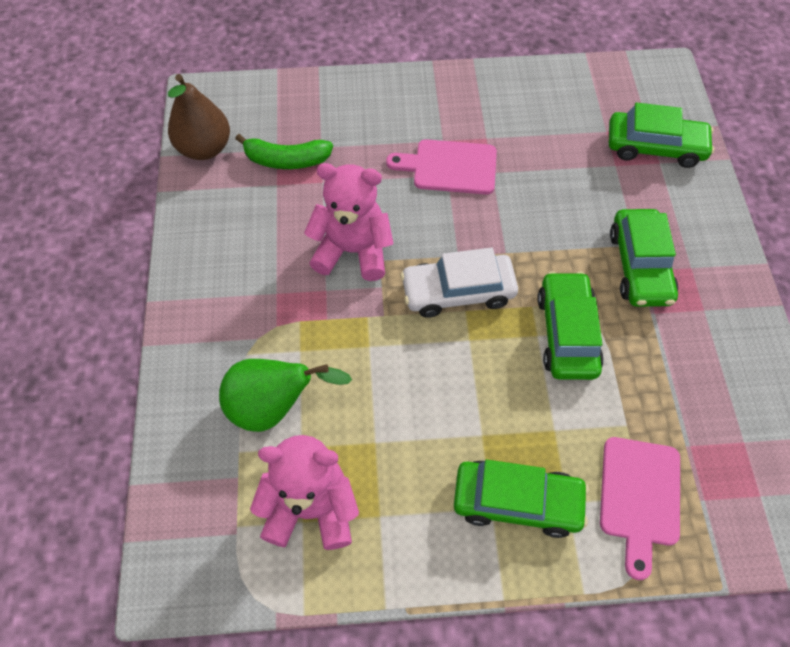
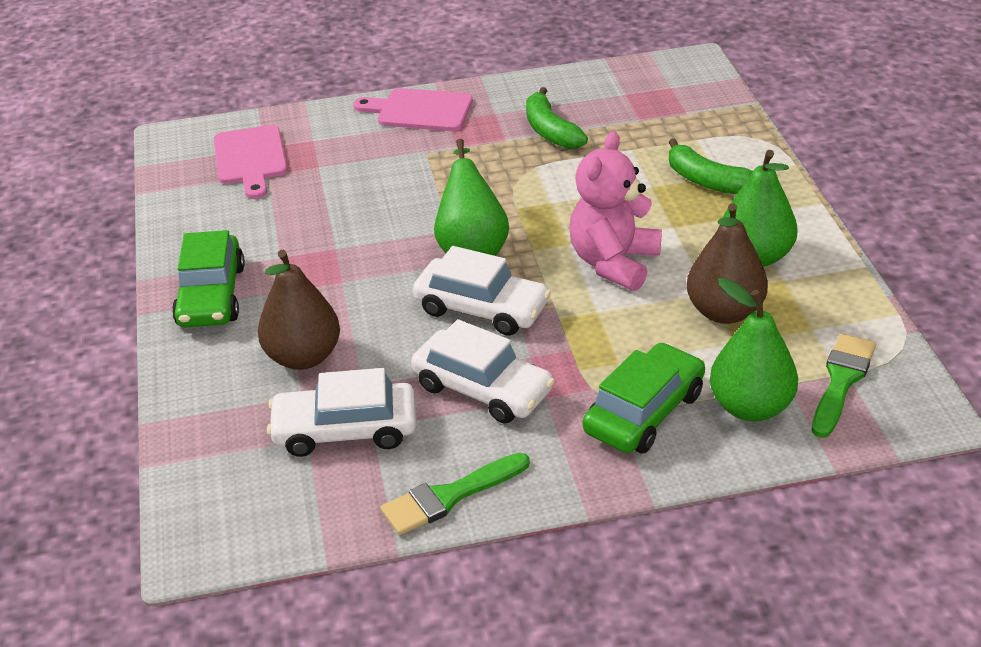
brown pear: [168,74,230,160] = 1 -> [258,250,340,370] [687,203,768,324] = 2
green banana: [235,134,333,169] = 1 -> [526,87,588,149] [668,138,753,194] = 2
green brush: none = 0 -> [381,453,530,535] [812,334,876,438] = 2
green car: [454,460,589,538] [537,271,604,380] [609,103,715,168] [610,209,678,307] = 4 -> [172,230,245,328] [583,343,705,454] = 2
green pear: [219,359,352,432] = 1 -> [434,139,509,256] [710,278,798,422] [723,150,798,267] = 3
pink teddy bear: [250,435,359,550] [304,163,394,281] = 2 -> [569,131,662,291] = 1
white car: [400,248,518,318] = 1 -> [267,368,416,457] [411,319,555,424] [413,246,551,336] = 3

